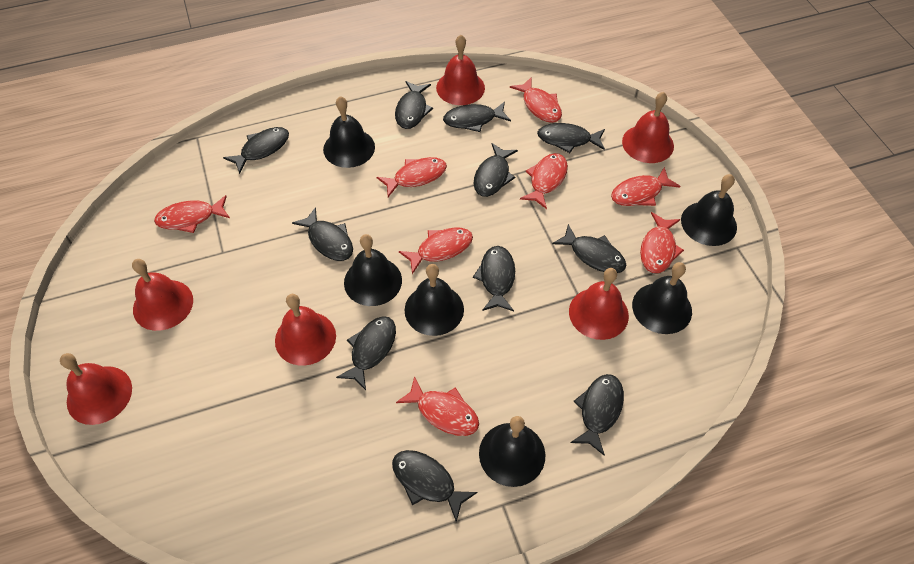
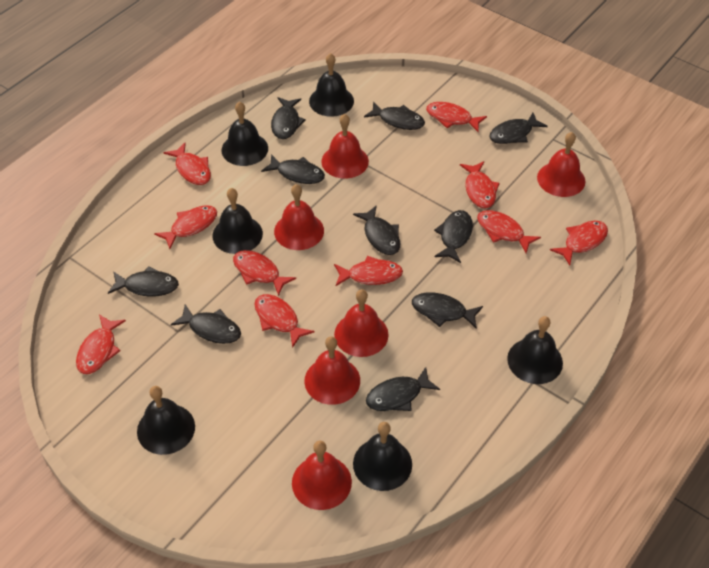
black fish: [223,127,289,174] [292,207,353,261] [336,316,396,390] [392,450,478,522] [395,81,433,129] [443,102,511,132] [473,246,515,311] [474,143,518,197] [537,123,605,153] [552,224,626,273] [571,374,624,456] = 11 -> [108,266,179,297] [171,304,241,344] [261,154,325,184] [271,97,306,139] [353,205,400,255] [364,101,425,130] [366,367,440,411] [412,292,483,329] [434,210,473,263] [489,112,548,144] = 10
red fish: [154,195,230,233] [377,157,447,197] [396,376,479,436] [399,228,473,274] [510,78,562,123] [520,153,568,209] [611,167,681,206] [640,212,684,273] = 8 -> [76,314,126,374] [154,205,217,249] [164,143,211,185] [233,250,296,296] [254,294,314,348] [334,256,403,286] [426,102,487,132] [460,161,500,208] [477,210,541,253] [550,221,608,265] = 10

